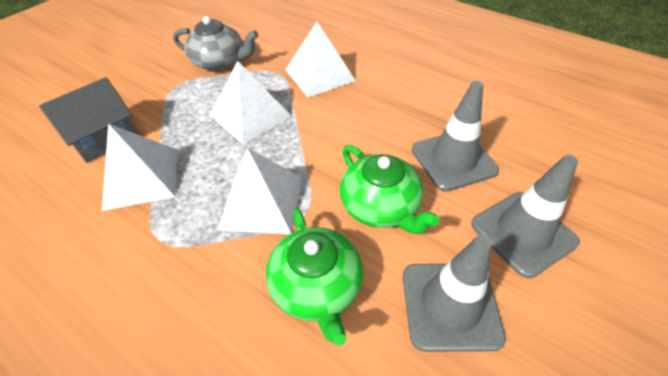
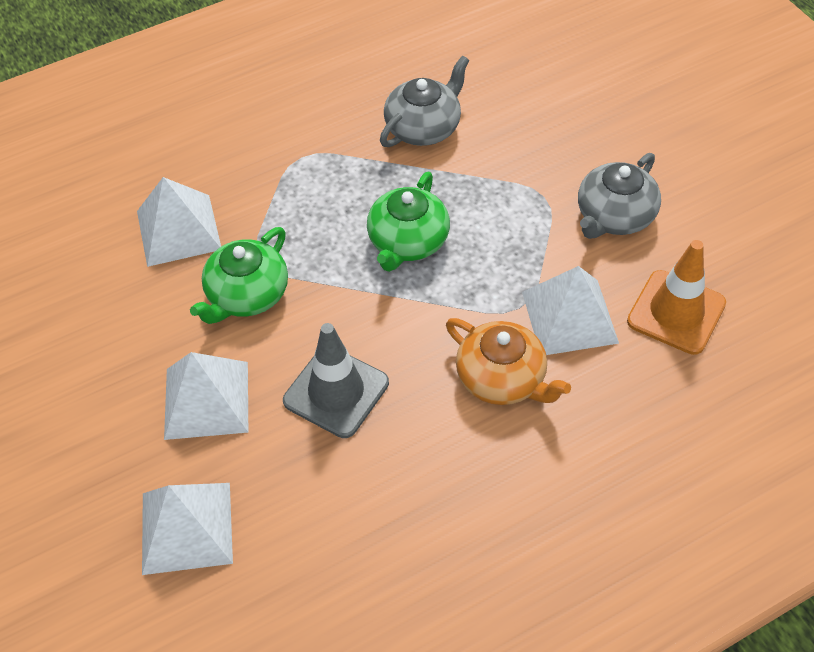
grey house: [39,77,137,163] = 1 -> none = 0
grey teapot: [173,16,258,71] = 1 -> [380,56,469,147] [578,153,661,239] = 2
grey traffic cone: [403,235,506,352] [412,81,499,191] [471,155,580,278] = 3 -> [283,323,389,438] = 1
orange teapot: none = 0 -> [446,318,571,405] = 1
orange traffic cone: none = 0 -> [627,240,726,355] = 1

